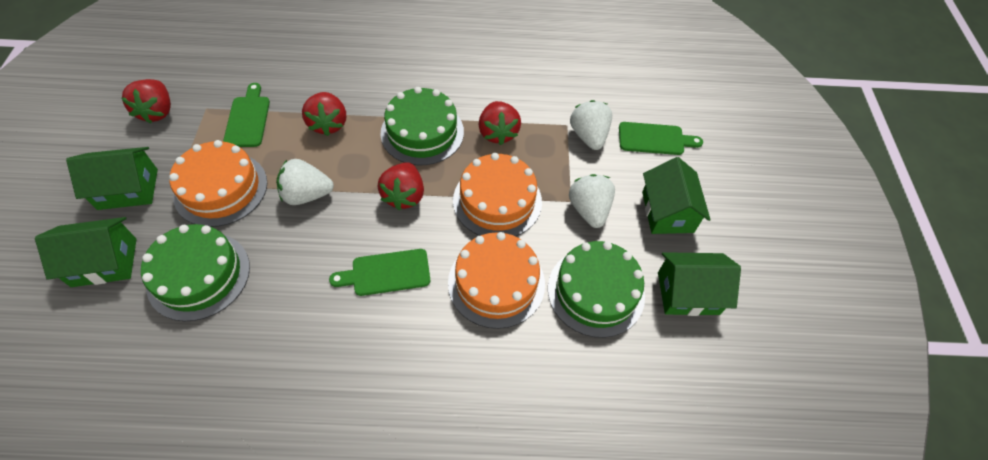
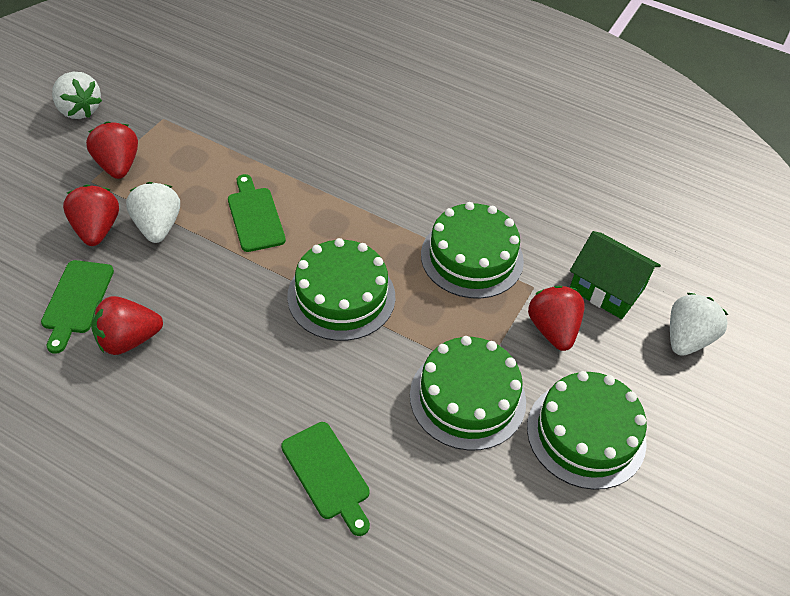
green cake: [141,224,250,321] [380,87,464,165] [548,241,645,338] = 3 -> [287,238,395,341] [410,336,526,450] [421,202,524,299] [527,371,647,490] = 4
green house: [35,217,137,287] [66,147,158,210] [642,157,711,234] [658,252,741,316] = 4 -> [570,231,661,319] = 1
orange cake: [169,140,267,227] [448,232,545,329] [453,153,542,236] = 3 -> none = 0

